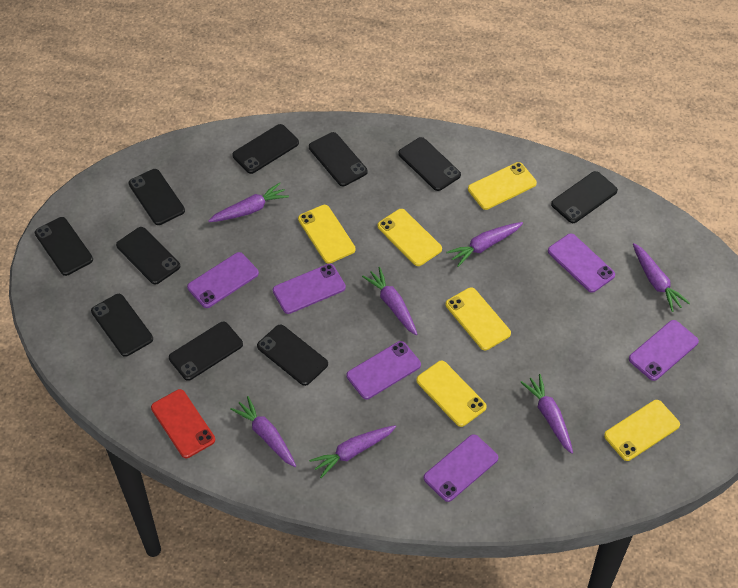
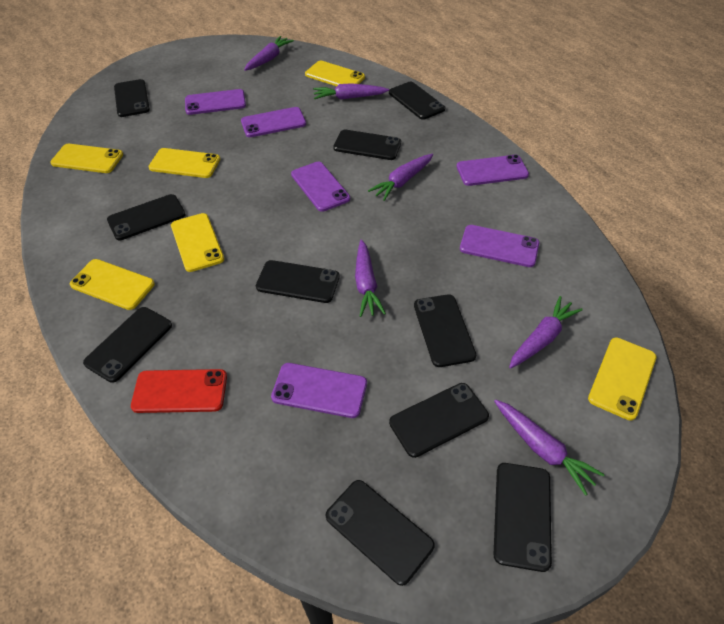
purple carrot: [208,183,289,222] [230,396,296,467] [309,425,396,478] [362,267,417,335] [446,222,523,267] [520,374,573,454] [633,243,690,312] = 7 -> [244,36,294,71] [313,83,389,100] [355,240,386,317] [368,153,433,201] [494,400,605,496] [509,296,583,368] = 6

